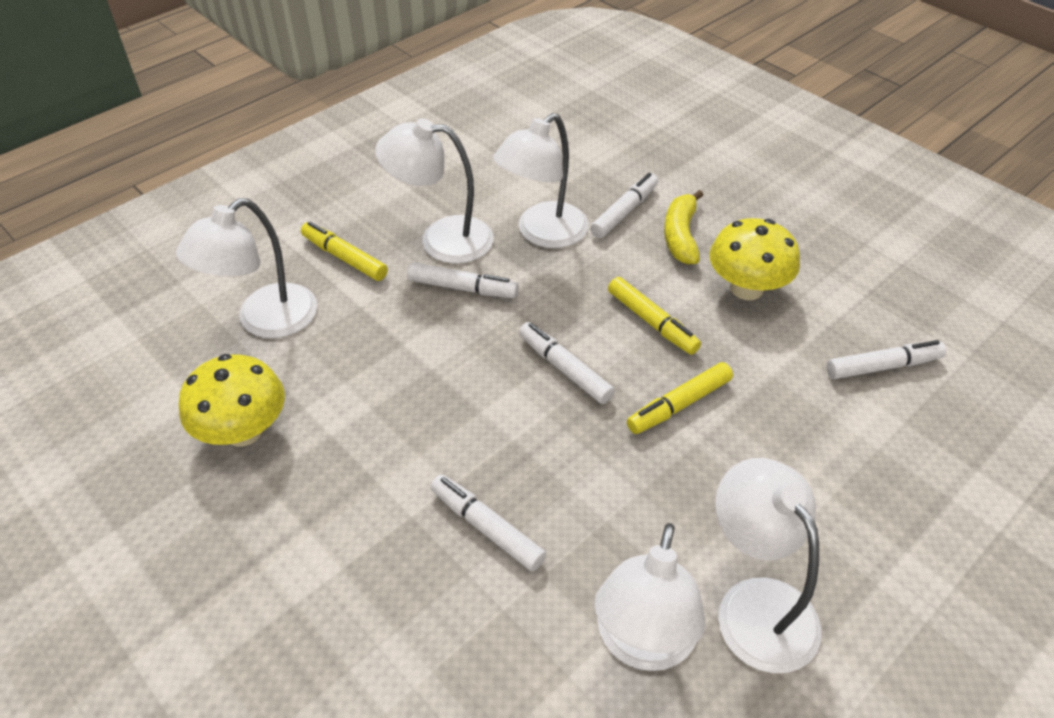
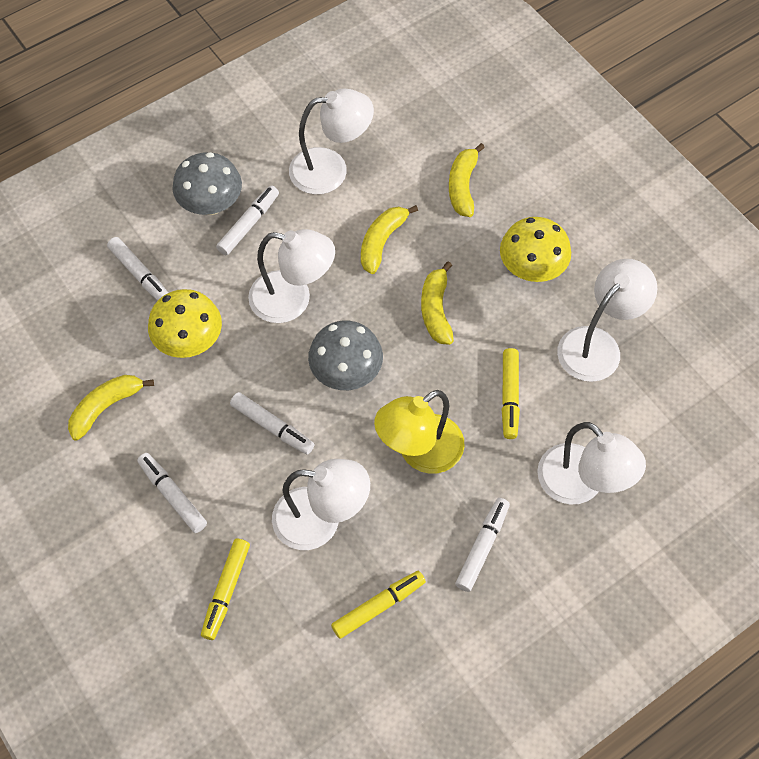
grey mushroom: none = 0 -> [172,152,242,215] [308,321,383,390] = 2
yellow banana: [664,190,703,264] = 1 -> [68,375,154,441] [361,205,418,274] [421,261,454,345] [449,143,485,217] = 4
yellow lamp: none = 0 -> [374,390,465,474] = 1

